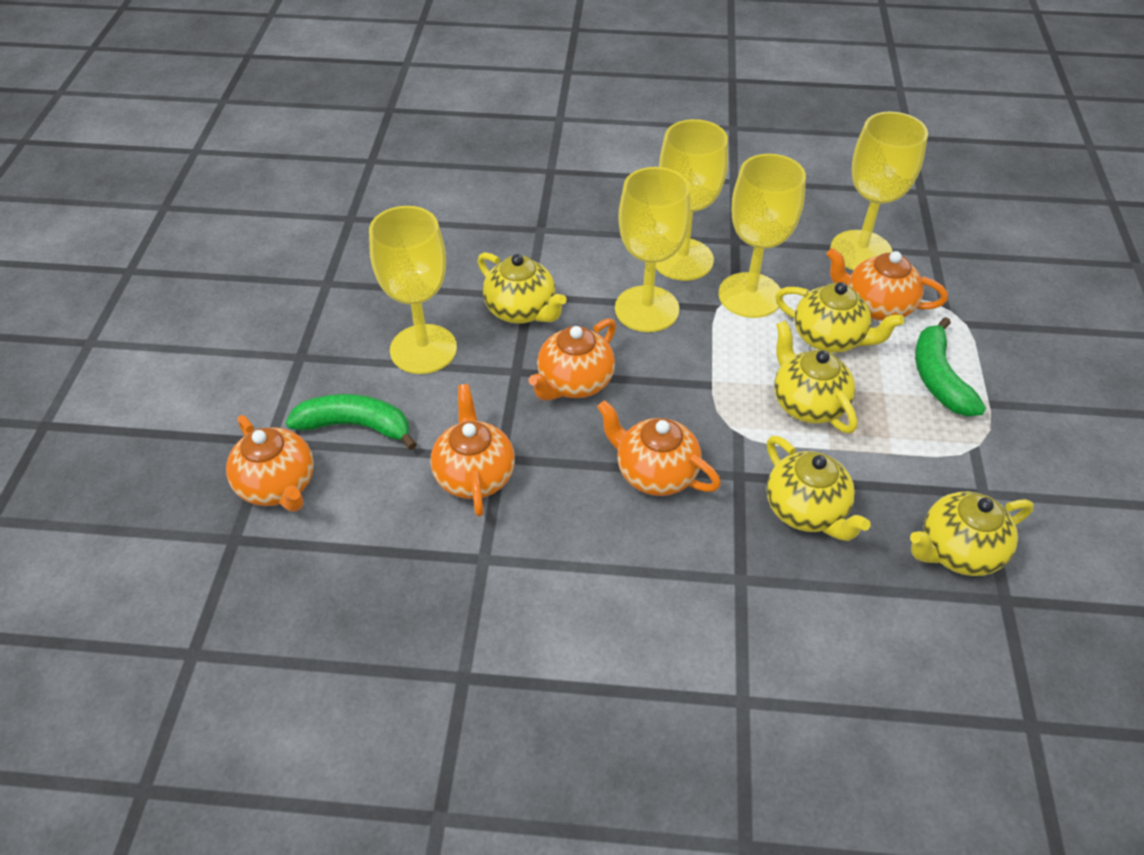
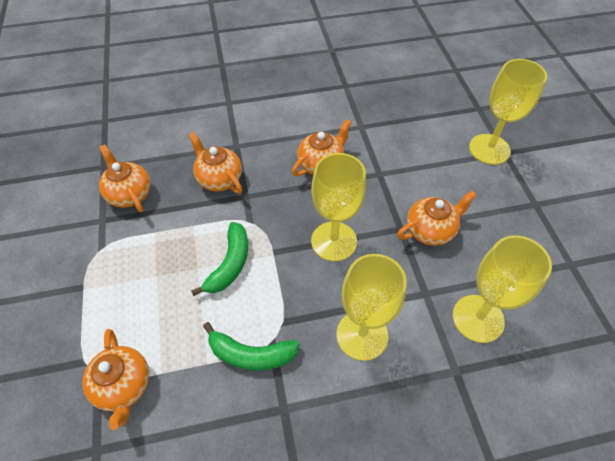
yellow goblet: [369,206,457,374] [615,167,691,332] [656,119,728,281] [718,154,806,318] [830,112,928,270] = 5 -> [311,153,366,261] [336,254,407,361] [453,235,552,343] [469,59,547,165] = 4
yellow teapot: [477,252,567,324] [767,436,871,541] [774,320,857,433] [775,282,904,353] [910,492,1034,576] = 5 -> none = 0

